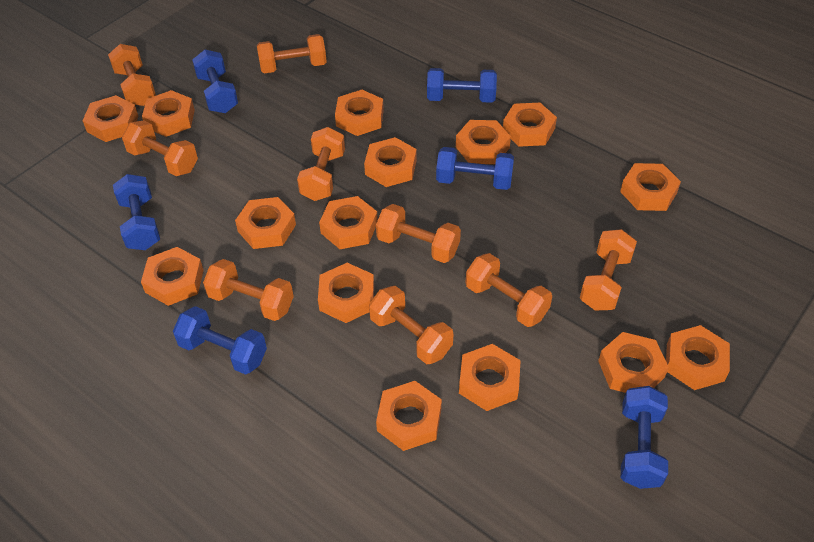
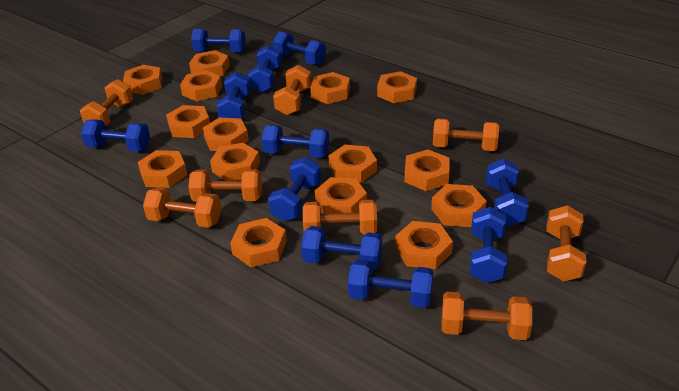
blue dumbbell: [113,174,160,250] [173,306,267,375] [192,50,238,113] [427,68,497,103] [436,147,514,190] [621,386,668,489] = 6 -> [81,119,150,152] [191,29,246,52] [216,72,251,119] [248,45,282,93] [262,125,329,158] [268,157,321,221] [272,31,326,65] [301,226,382,270] [348,259,433,308] [470,207,507,283] [486,159,529,226] = 11
orange dumbbell: [108,44,156,106] [122,120,198,176] [203,259,294,321] [257,34,327,73] [297,127,345,201] [369,286,453,364] [376,204,461,263] [465,253,552,327] [580,229,637,311] = 9 -> [80,79,133,126] [143,187,221,228] [188,169,262,201] [273,65,312,115] [303,200,377,234] [433,118,499,151] [441,292,532,340] [547,205,586,281] = 8

